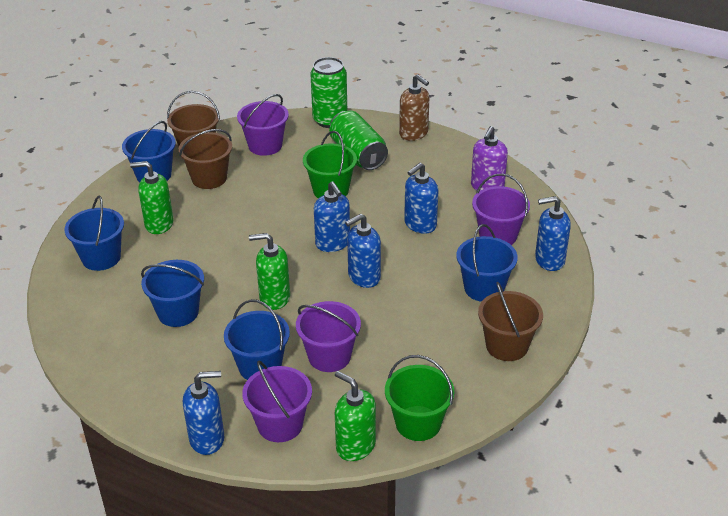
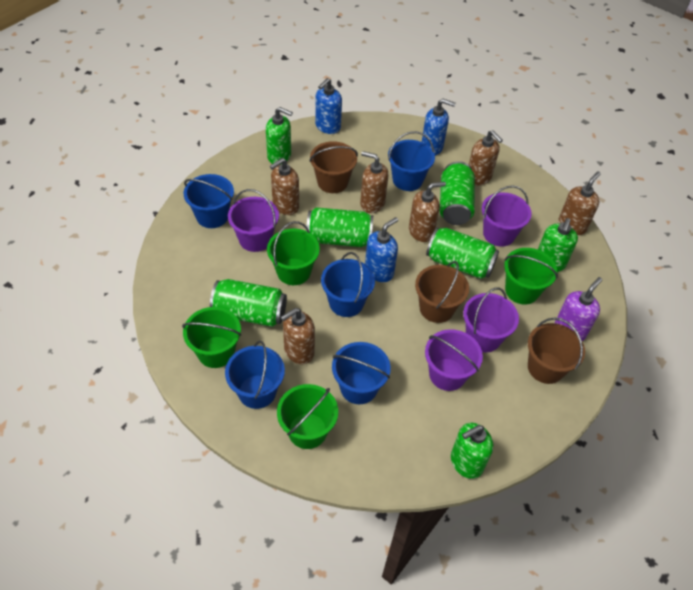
blue soap dispenser: [183,371,224,455] [314,181,350,252] [345,213,381,288] [404,163,439,234] [535,196,571,271] = 5 -> [315,78,342,134] [365,217,398,282] [422,99,456,156] = 3
brown soap dispenser: [399,74,429,141] = 1 -> [270,158,299,215] [281,308,315,364] [360,151,389,213] [409,182,446,242] [469,130,503,186] [558,171,601,235] = 6
green bucket: [303,131,357,198] [385,355,454,441] = 2 -> [182,307,242,368] [267,221,320,285] [277,384,338,449] [504,248,558,305] = 4
green can: [310,57,347,128] [329,110,388,170] = 2 -> [210,279,287,327] [306,207,373,247] [426,227,499,279] [440,161,475,225] = 4

